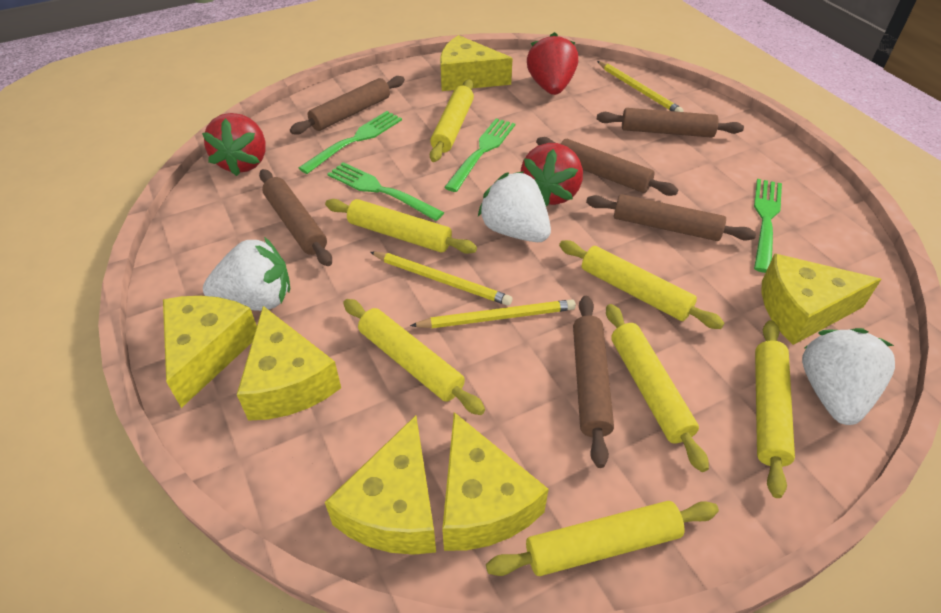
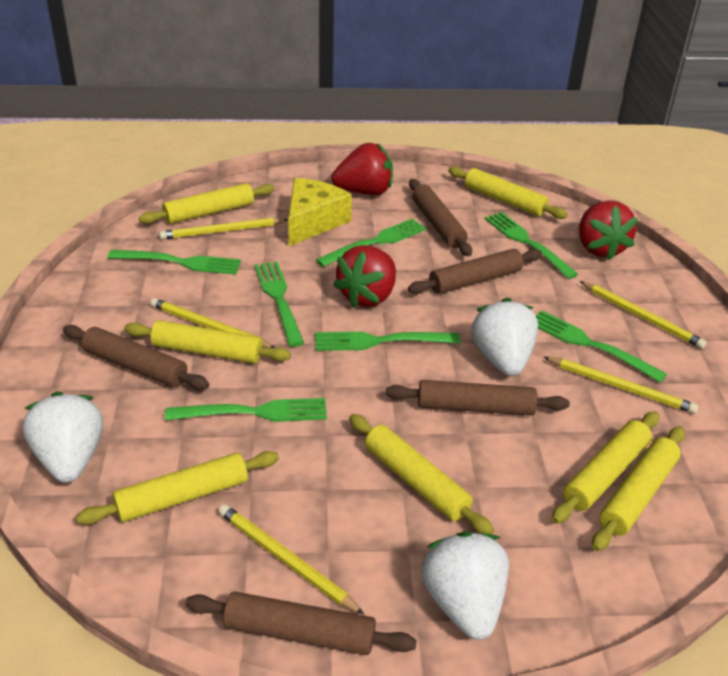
brown rolling pin: [259,169,332,266] [290,76,405,135] [536,137,678,196] [573,296,614,468] [586,194,756,241] [597,108,744,138] = 6 -> [63,325,209,390] [185,592,417,655] [386,380,570,416] [408,249,542,294] [409,179,472,256] = 5
green fork: [299,111,402,174] [327,162,444,221] [444,118,515,192] [754,179,782,273] = 4 -> [107,250,241,275] [165,398,327,422] [255,262,304,347] [315,332,461,351] [316,218,426,267] [485,212,578,279] [536,311,667,383] = 7
yellow cheese: [163,296,257,408] [237,306,341,421] [325,415,436,555] [440,35,513,91] [442,412,549,551] [762,253,881,345] = 6 -> [288,178,352,246] = 1
yellow pencil: [370,252,512,306] [410,299,576,328] [597,61,683,112] = 3 -> [150,298,275,348] [159,218,288,239] [218,504,365,615] [544,357,698,414] [580,281,707,349] = 5

